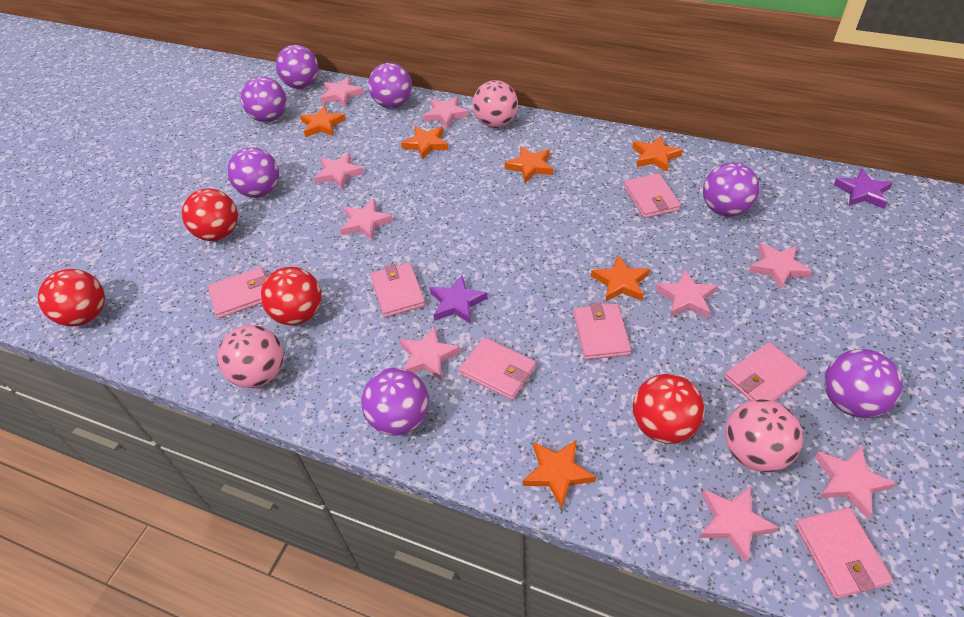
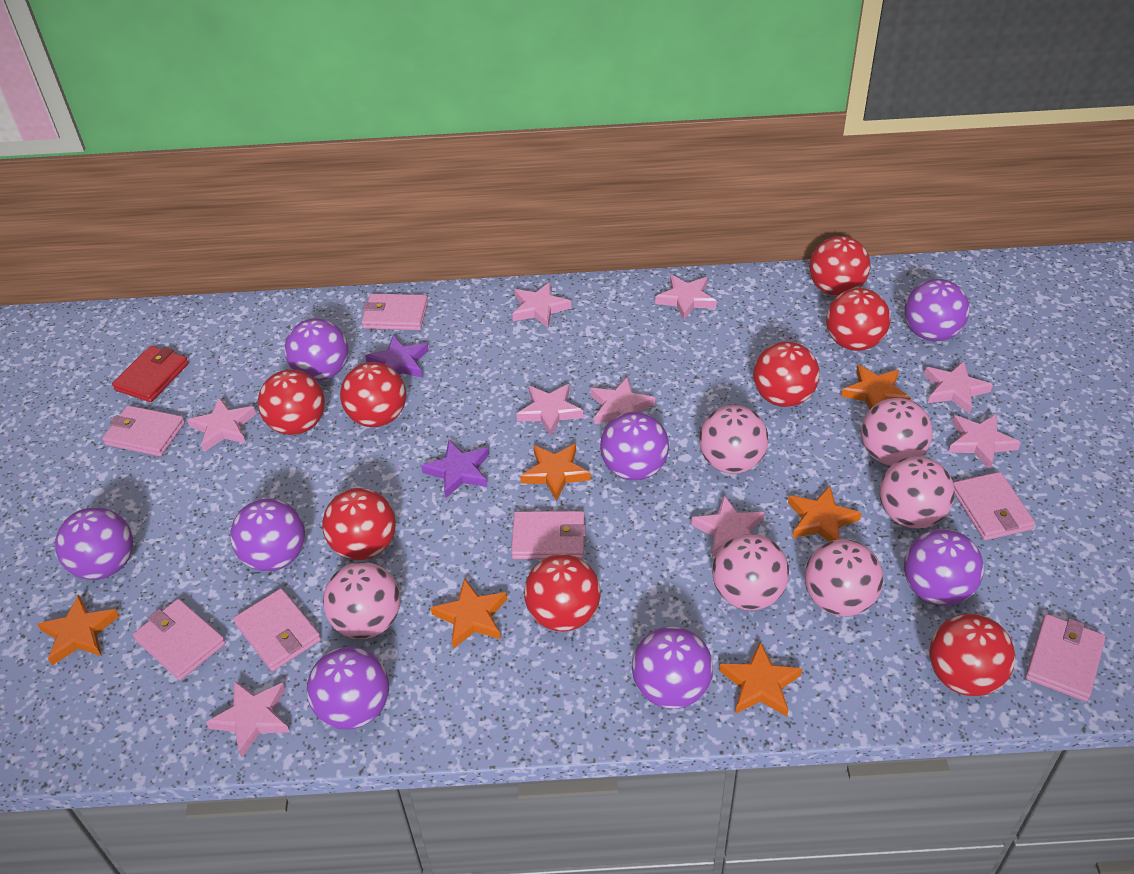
pink ball: [217,325,284,388] [472,80,518,128] [725,399,803,472] = 3 -> [323,562,401,639] [699,405,768,474] [712,534,789,610] [805,539,883,616] [861,398,933,466] [879,456,955,529] = 6
purple ball: [227,147,279,198] [241,76,287,122] [276,45,319,89] [361,368,429,436] [368,63,412,108] [703,162,760,217] [824,349,903,418] = 7 -> [55,507,133,580] [230,499,305,571] [284,318,348,381] [307,647,389,730] [600,412,669,481] [632,626,713,709] [904,279,970,341] [904,529,984,606] = 8
red ball: [38,269,105,326] [182,188,238,241] [261,267,322,325] [633,374,705,444] = 4 -> [258,370,325,435] [322,488,396,560] [340,362,406,427] [524,554,601,632] [753,341,819,407] [809,236,871,296] [826,288,890,351] [929,614,1015,696] = 8
red wallet: none = 0 -> [112,346,189,402] = 1

